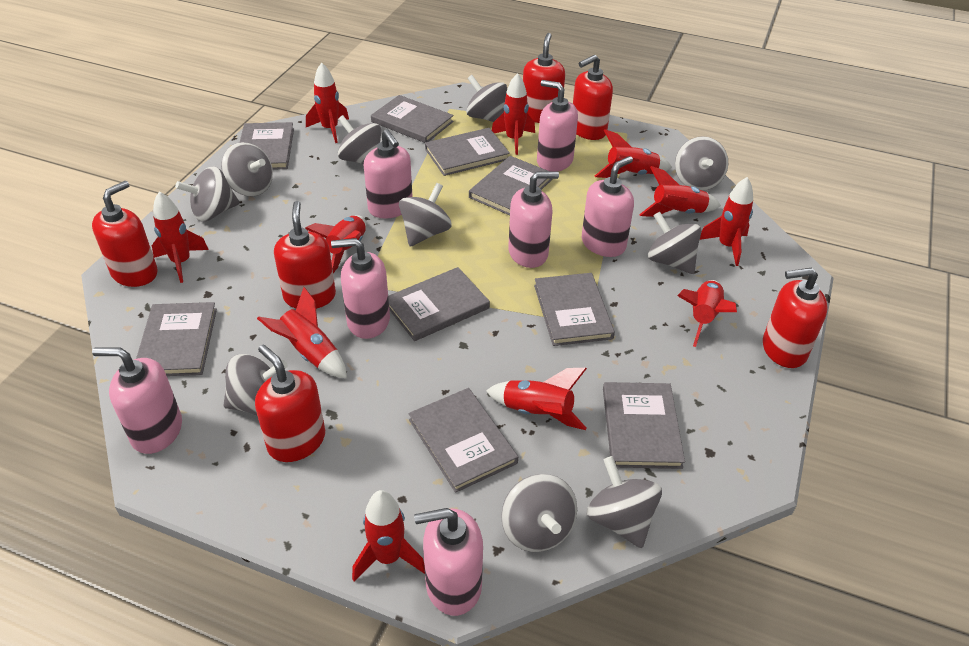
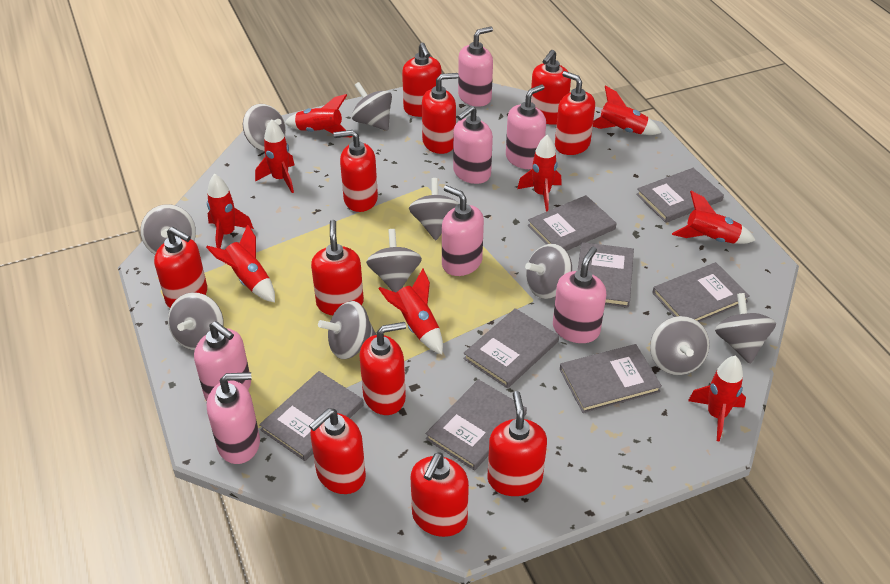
grey book: [136,302,217,376] [240,122,294,170] [371,95,454,143] [388,267,490,341] [409,388,518,493] [425,128,510,176] [469,156,552,215] [534,273,615,346] [603,382,685,469] = 9 -> [259,371,364,461] [426,379,527,471] [463,308,559,388] [528,195,617,251] [560,344,662,413] [578,242,634,308] [636,168,724,223] [652,262,750,322] = 8
red rocket: [152,192,209,283] [257,287,347,379] [305,216,366,273] [306,63,349,143] [352,490,425,582] [486,368,587,430] [492,73,535,155] [595,129,672,178] [639,166,721,217] [677,280,737,347] [700,177,753,266] = 11 -> [206,224,275,303] [207,174,254,249] [255,120,295,193] [285,94,352,137] [378,269,443,354] [517,135,562,212] [593,85,662,135] [672,191,756,244] [688,356,746,442] = 9
red soap dispenser: [92,181,158,287] [255,344,325,462] [274,201,336,309] [523,33,565,123] [573,55,613,140] [763,268,828,368] = 6 -> [154,227,207,308] [309,408,366,494] [311,220,364,315] [334,130,378,212] [360,322,406,415] [402,43,442,117] [411,452,469,537] [422,73,459,154] [487,391,547,496] [531,50,571,125] [555,71,595,155] = 11

